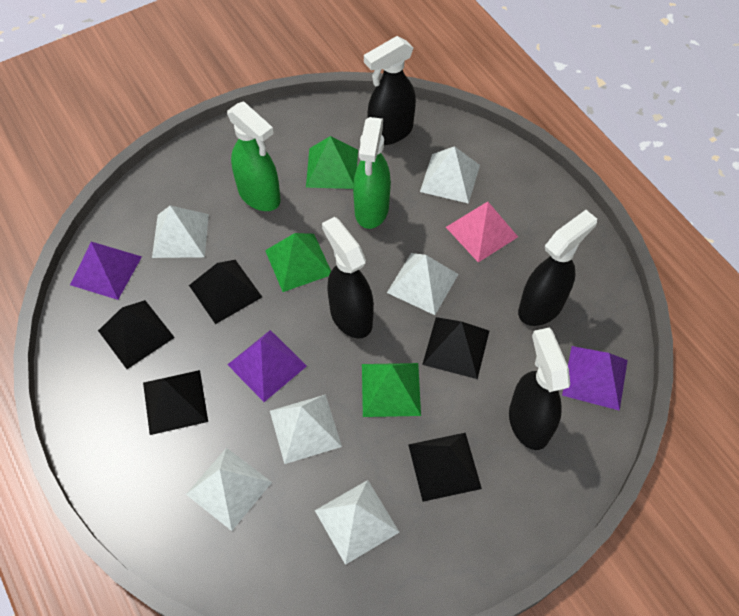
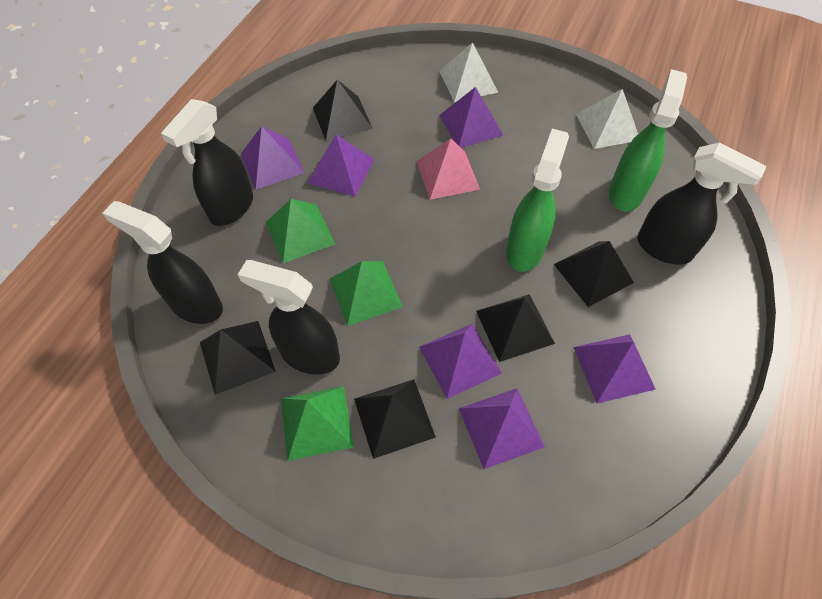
purple pyramid: [70,242,142,300] [227,330,307,402] [562,346,628,411] = 3 -> [241,126,305,189] [308,134,375,197] [419,324,502,399] [439,87,503,148] [459,388,545,469] [573,334,656,404] = 6
white pyramid: [152,205,209,258] [186,448,272,531] [270,394,342,464] [315,480,399,565] [387,253,459,315] [420,146,480,204] = 6 -> [439,42,498,102] [576,89,638,149] = 2

